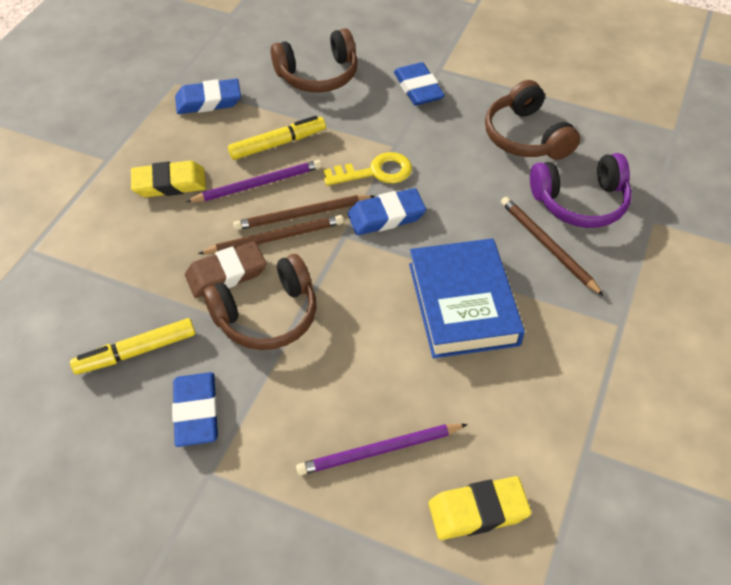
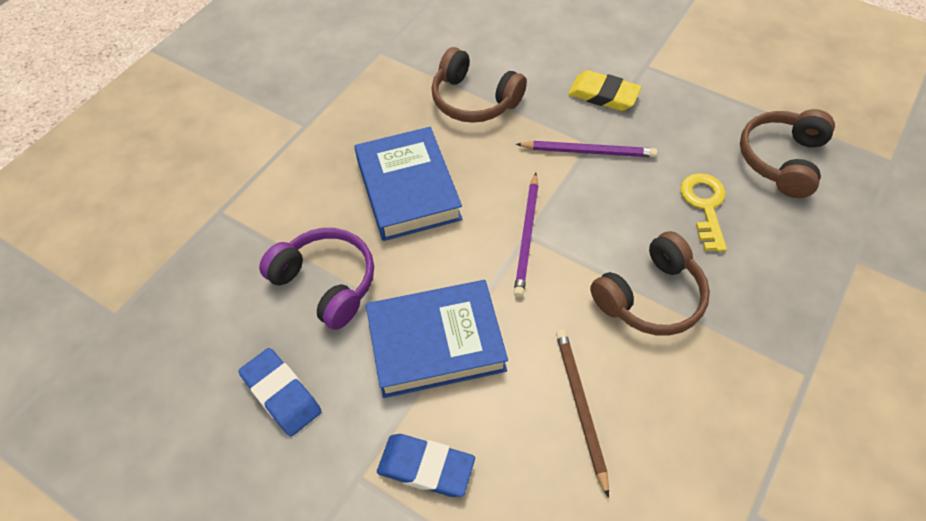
blue book: [409,238,525,358] = 1 -> [354,127,462,241] [366,280,508,398] = 2
blue eraser: [172,372,218,447] [175,79,241,114] [348,188,426,235] [394,62,445,106] = 4 -> [238,348,322,437] [377,434,475,497] = 2
brown eraser: [185,241,267,298] = 1 -> none = 0
brown pencil: [198,215,344,254] [233,195,375,230] [501,197,604,296] = 3 -> [556,329,609,498] = 1
yellow eraser: [131,161,206,197] [428,476,531,540] = 2 -> [568,70,642,111] = 1
yellow marker: [70,318,195,375] [228,116,326,160] = 2 -> none = 0

